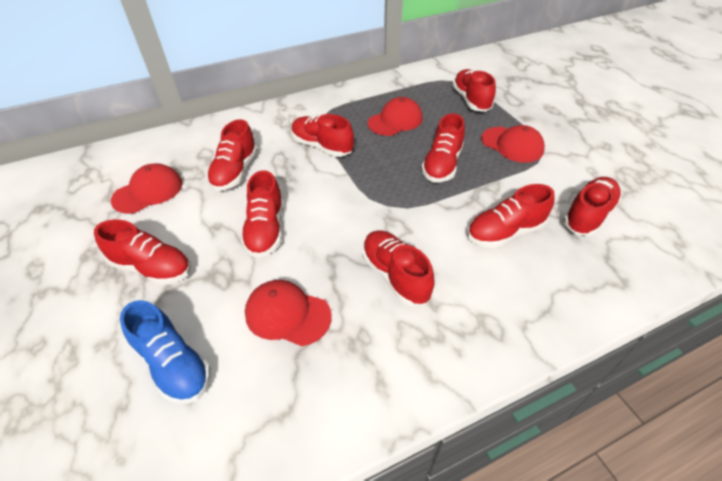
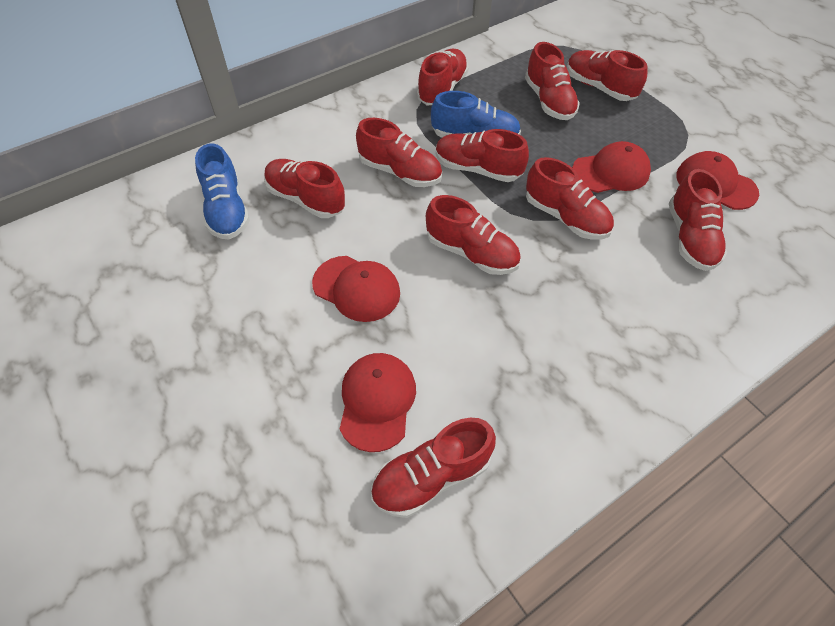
blue shoe: [120,300,211,404] = 1 -> [195,143,250,239] [431,91,521,138] = 2
red shoe: [94,220,191,285] [207,119,258,191] [241,170,283,258] [291,114,354,157] [362,230,435,306] [421,113,465,182] [452,69,496,112] [467,184,554,248] [563,177,622,236] = 9 -> [264,159,345,218] [356,118,442,187] [371,418,496,518] [417,49,469,105] [426,195,521,275] [436,129,529,182] [525,42,580,120] [526,157,614,240] [567,50,647,101] [669,169,727,271] = 10

